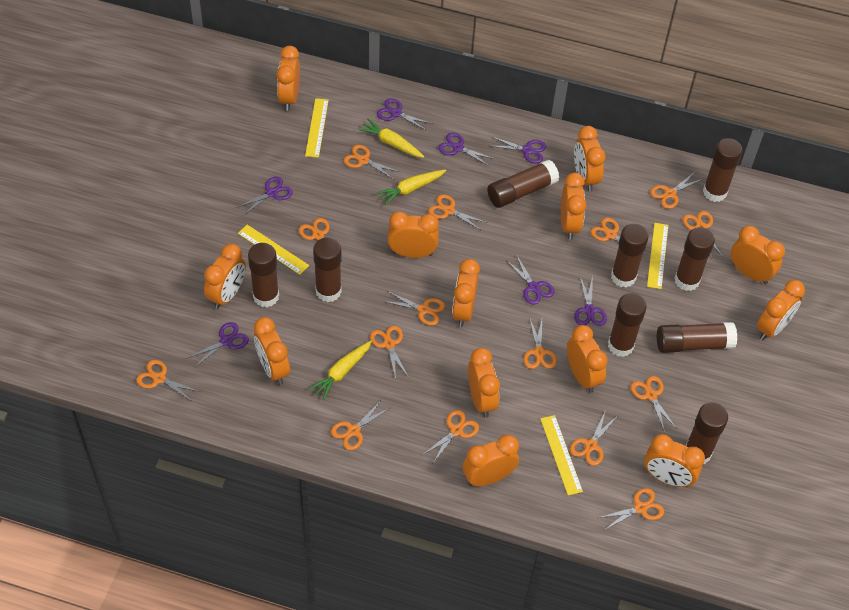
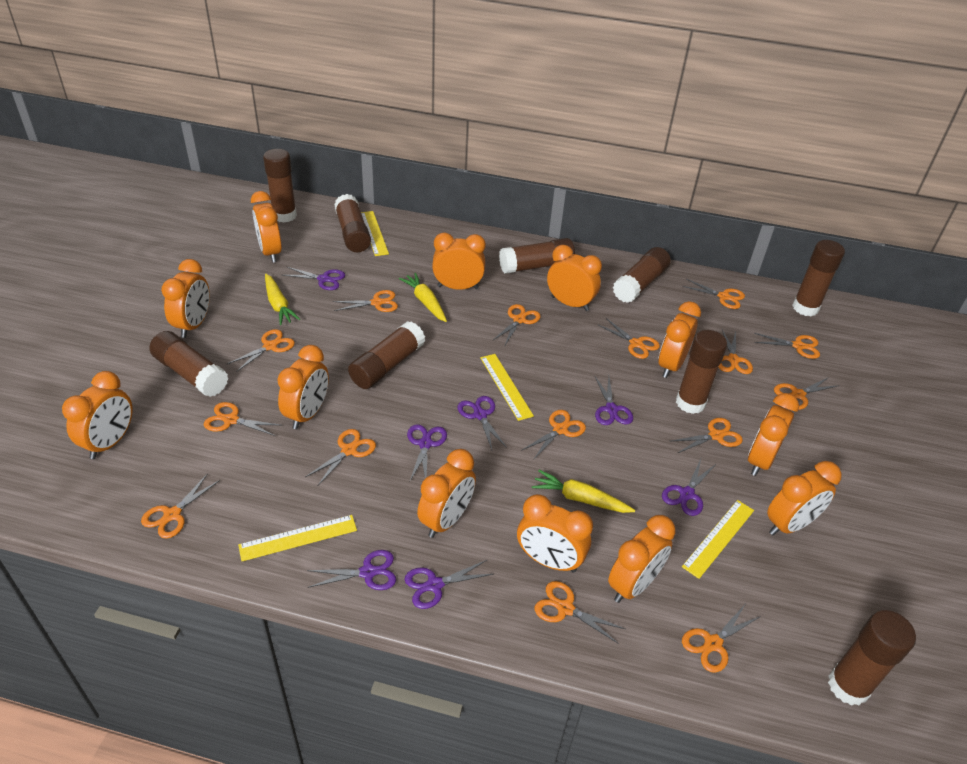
orange clock: [204,244,246,309] [254,317,290,385] [276,46,300,111] [387,211,439,258] [452,259,480,327] [462,435,519,486] [468,348,500,418] [561,173,586,240] [567,325,608,393] [574,126,606,192] [644,434,705,487] [731,226,785,284] [757,280,805,340] = 13 -> [62,371,133,459] [161,259,210,338] [251,191,282,263] [277,345,329,429] [417,449,476,538] [432,233,486,290] [517,494,593,573] [547,245,602,311] [608,515,676,603] [659,301,701,378] [748,393,799,476] [767,461,842,536] = 12

